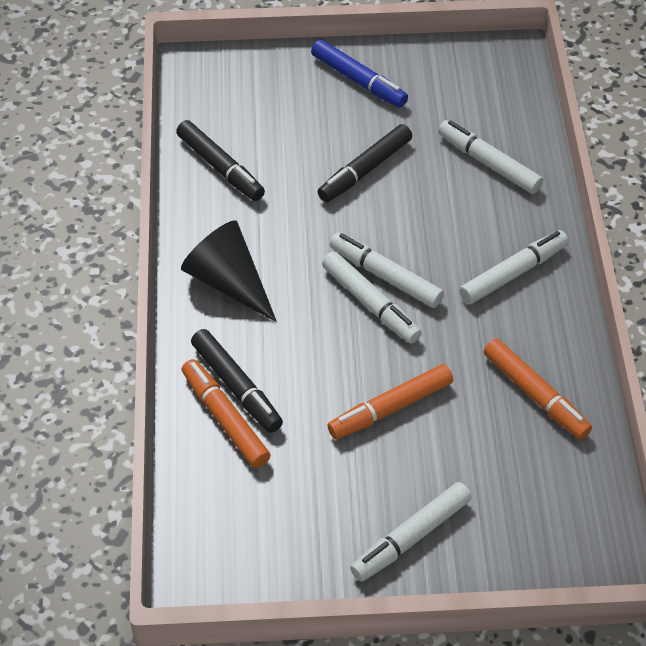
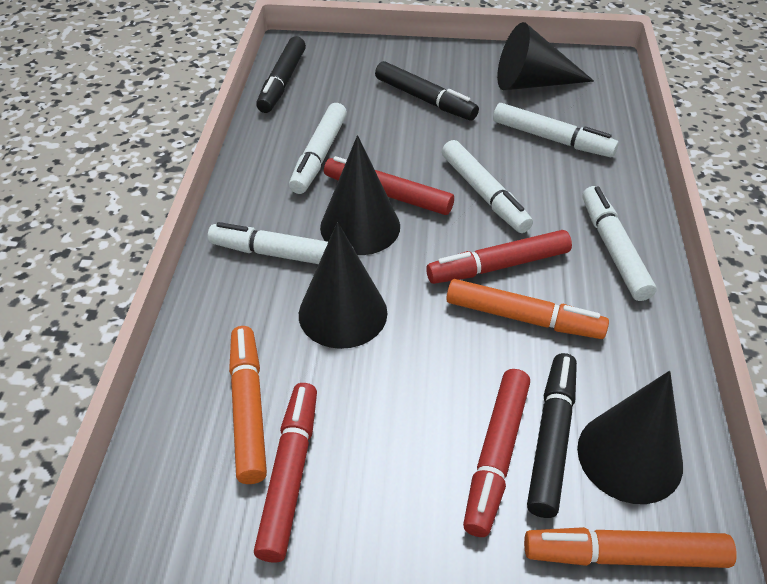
black cone: [181,220,277,322] = 1 -> [299,222,387,349] [320,135,400,255] [497,22,594,90] [577,371,683,504] = 4
blue marker: [311,40,408,108] = 1 -> none = 0
red marker: none = 0 -> [254,383,317,563] [324,156,454,215] [426,230,572,284] [463,369,530,537] = 4

